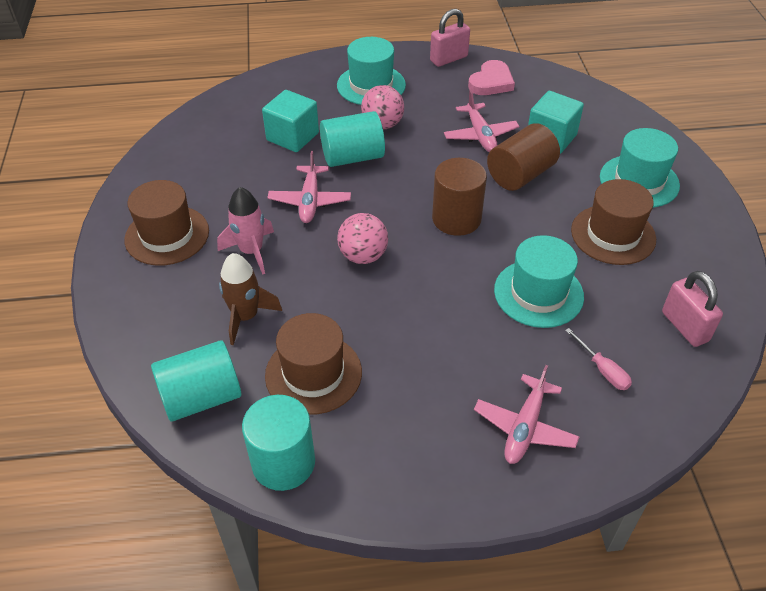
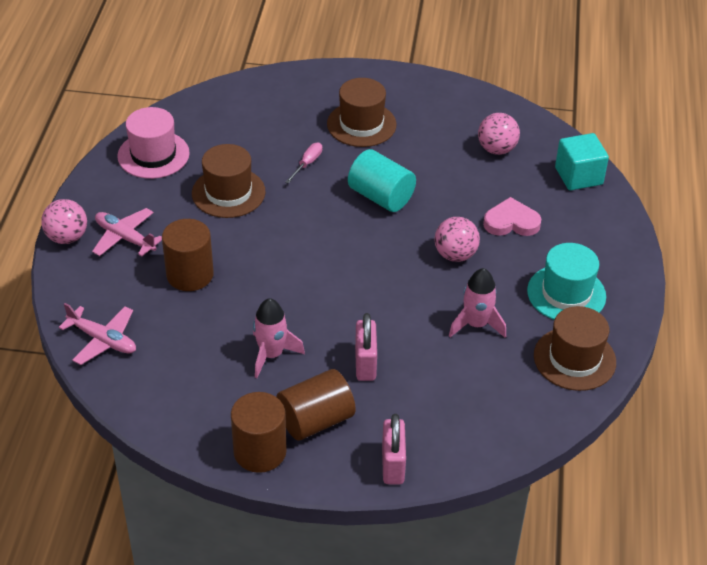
brown cylinder: [432,158,487,236] [487,123,560,191] = 2 -> [162,219,214,291] [231,392,287,473] [276,369,356,441] = 3
brown rocket: [219,253,282,346] = 1 -> none = 0
pink ball: [337,213,388,264] [361,85,404,129] = 2 -> [41,199,87,244] [435,217,480,262] [478,113,520,155] = 3
pink hat: none = 0 -> [117,107,190,179] = 1
pink plane: [268,151,351,223] [444,90,519,152] [474,365,579,464] = 3 -> [59,303,136,365] [92,208,162,256] = 2
pink rocket: [217,187,274,275] = 1 -> [253,298,305,378] [449,268,506,338] = 2
turquoise cube: [262,90,319,152] [528,91,584,154] = 2 -> [555,133,609,190] = 1
turquoise cylinder: [151,340,241,422] [242,395,315,491] [320,111,385,167] = 3 -> [348,149,416,212] = 1
turquoise hat: [337,37,406,105] [494,235,584,328] [600,128,680,207] = 3 -> [527,243,606,320] = 1

